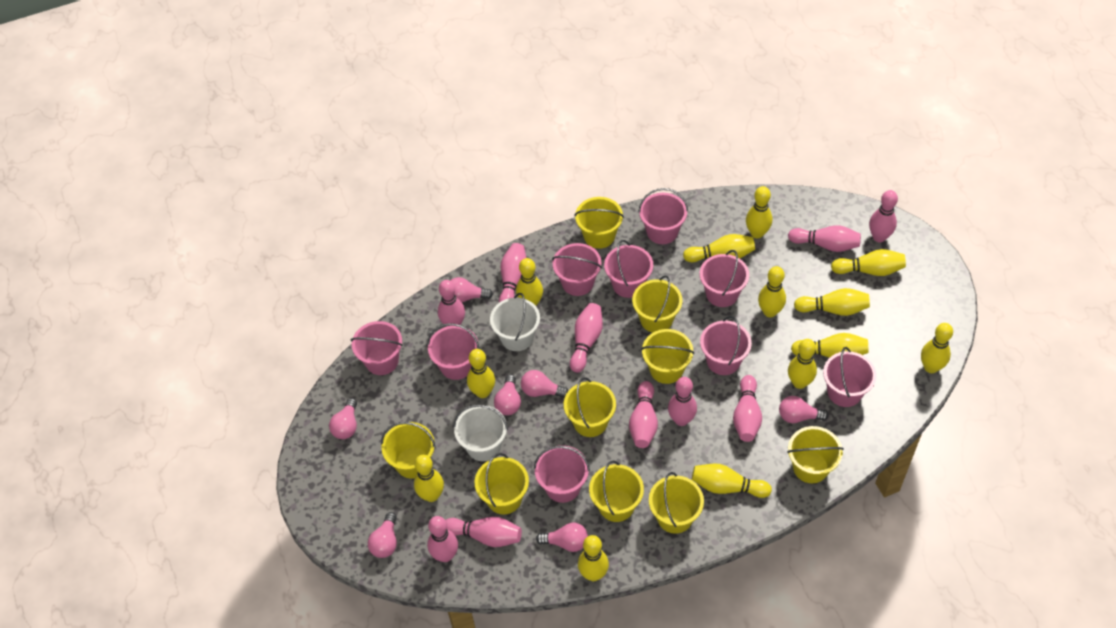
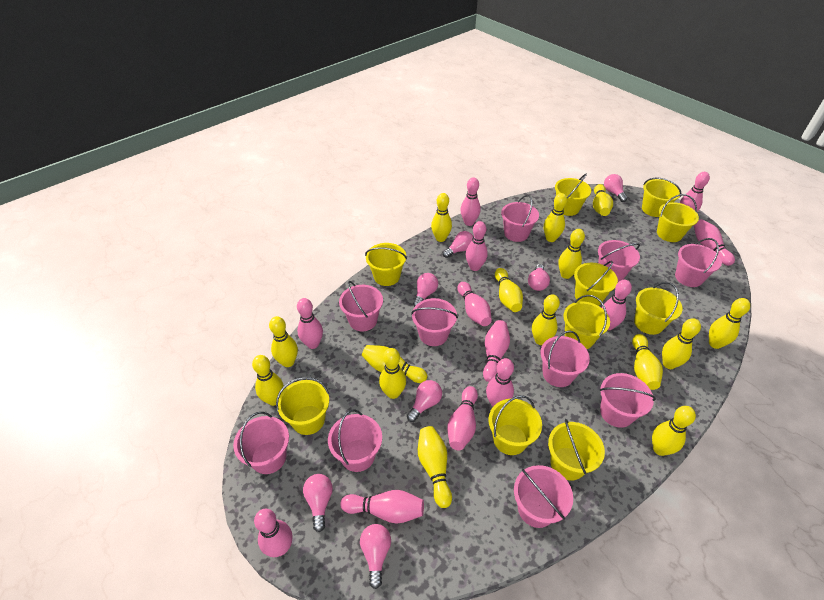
pink bowling pin: [427,516,458,562] [438,280,465,327] [445,517,522,547] [499,243,526,303] [570,303,603,373] [629,381,658,448] [668,377,697,426] [733,375,762,442] [788,225,861,252] [869,190,898,242] = 10 -> [254,509,292,557] [297,298,323,349] [340,490,424,524] [447,386,478,450] [457,282,492,326] [460,177,481,226] [466,221,488,271] [483,320,510,382] [486,358,514,407] [602,280,632,330] [680,172,710,212] [694,219,735,266] = 12
pink bucket: [351,321,403,375] [427,323,479,380] [534,445,590,503] [552,243,602,296] [604,240,653,298] [638,188,688,244] [700,250,749,307] [700,316,752,375] [823,347,876,407] = 9 -> [233,412,289,474] [328,409,382,472] [339,281,383,331] [411,298,458,346] [501,195,539,242] [514,465,573,528] [541,330,590,387] [598,240,640,282] [599,373,656,428] [675,238,722,287] = 10
white bucket: [453,405,508,461] [490,293,540,351] = 2 -> none = 0
yellow bowling pin: [414,455,444,502] [467,349,495,398] [516,258,543,306] [578,535,609,581] [683,234,755,262] [692,464,772,498] [746,186,772,238] [758,266,786,317] [788,339,817,389] [791,333,868,358] [794,288,870,316] [831,249,906,276] [921,323,953,373] = 13 -> [252,355,284,406] [269,316,298,367] [362,345,427,383] [379,348,406,399] [418,426,452,508] [431,193,452,242] [495,268,523,312] [532,294,560,345] [544,193,567,242] [559,229,585,279] [593,184,613,216] [632,334,663,390] [652,406,696,456] [662,318,701,369] [709,298,750,349] = 15
yellow bucket: [381,422,436,479] [475,453,529,515] [564,377,616,437] [574,197,624,249] [589,461,644,522] [632,275,682,333] [641,329,694,384] [649,472,704,534] [787,426,844,483] = 9 -> [276,377,329,435] [365,243,407,286] [488,395,542,455] [548,419,605,481] [555,174,591,216] [563,295,610,349] [574,261,618,306] [634,282,682,335] [642,178,682,217] [657,194,699,242] = 10

